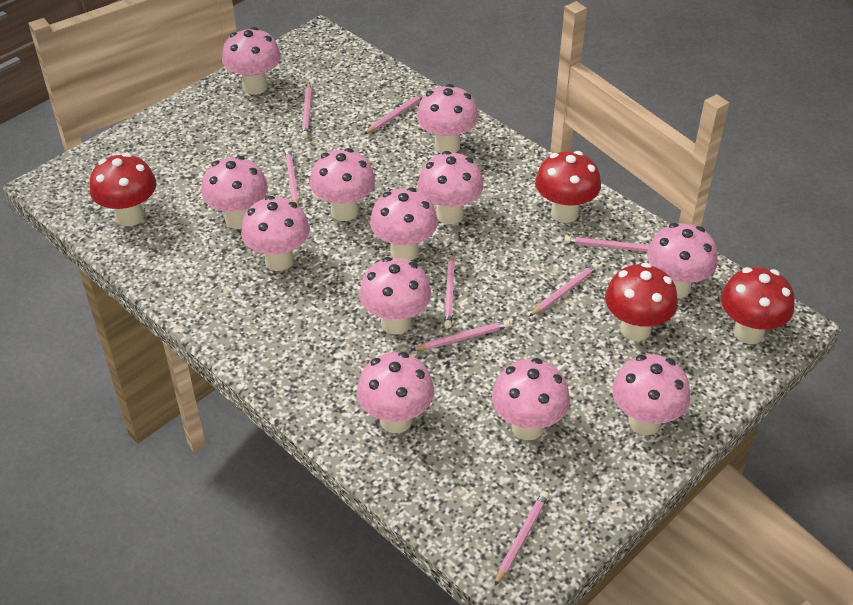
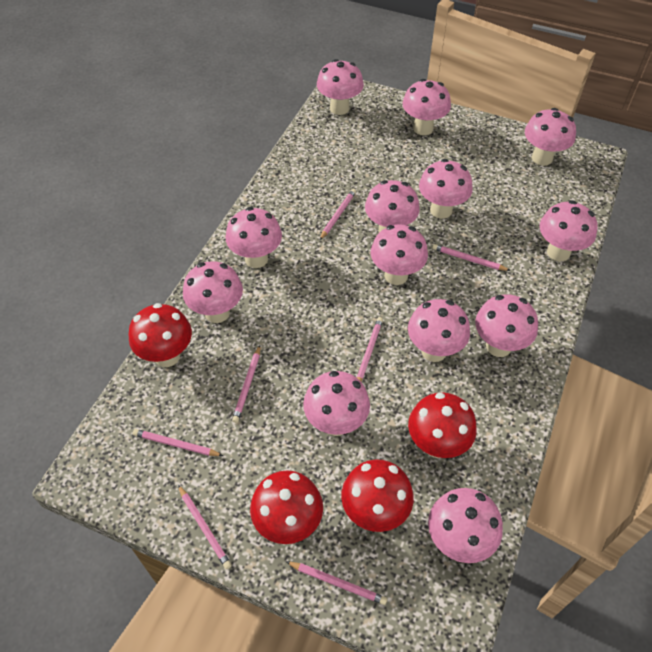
pink mushroom: [201,156,268,229] [222,27,281,95] [241,196,310,271] [310,148,375,221] [357,352,434,433] [359,257,431,335] [370,187,438,261] [417,84,479,154] [418,151,484,224] [492,358,570,440] [612,354,690,435] [647,223,718,298] = 12 -> [183,261,243,323] [225,207,282,268] [303,371,370,436] [317,59,364,115] [365,180,420,232] [371,225,428,285] [402,79,451,135] [408,299,470,362] [419,159,473,219] [428,488,503,563] [475,294,538,357] [525,108,576,166] [539,200,597,261] = 13
pink pencil: [285,148,299,205] [302,82,312,138] [364,92,426,134] [412,320,510,351] [444,253,455,328] [495,491,549,586] [529,263,598,316] [565,236,650,252] = 8 -> [133,429,223,456] [178,485,232,569] [232,345,260,423] [286,561,387,605] [320,189,356,240] [357,317,383,381] [432,244,511,271] = 7

